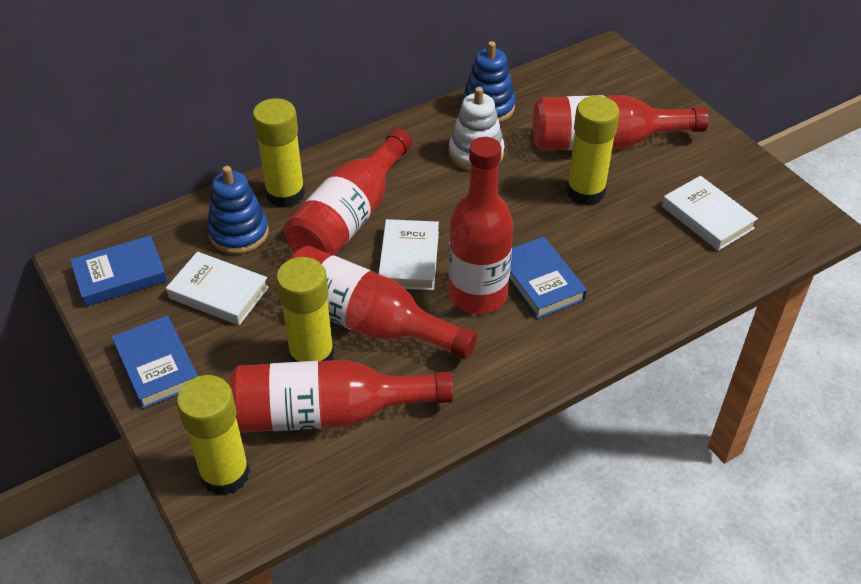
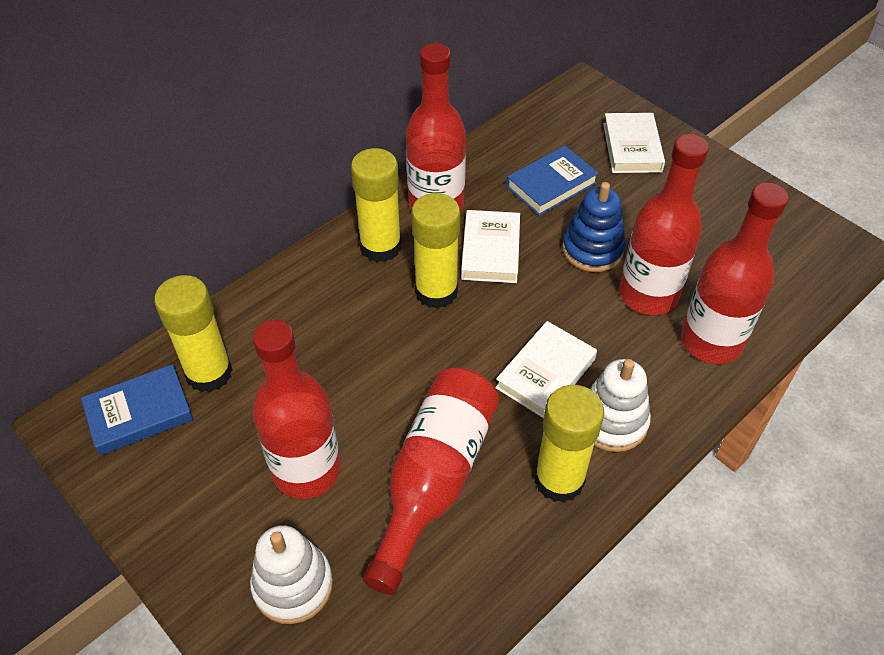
blue book: [70,235,167,307] [112,316,198,409] [509,236,587,319] = 3 -> [81,364,194,456] [506,146,599,216] = 2
blue stacking toy: [207,166,269,254] [462,41,516,123] = 2 -> [562,182,626,272] = 1
white stacking toy: [449,87,505,171] = 1 -> [250,525,333,624] [590,359,651,452] = 2

